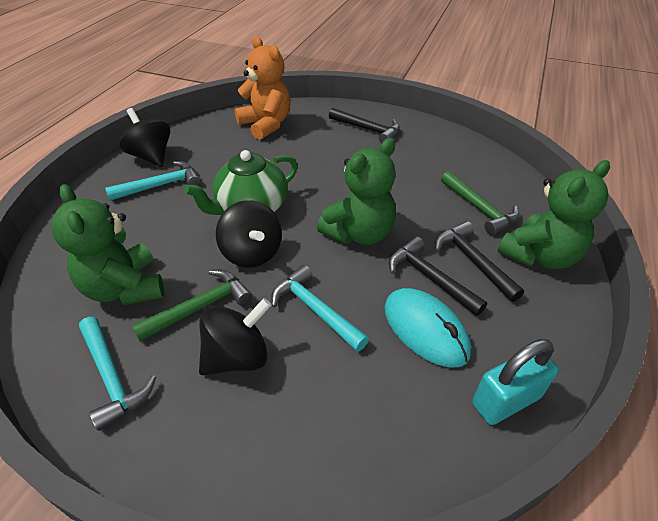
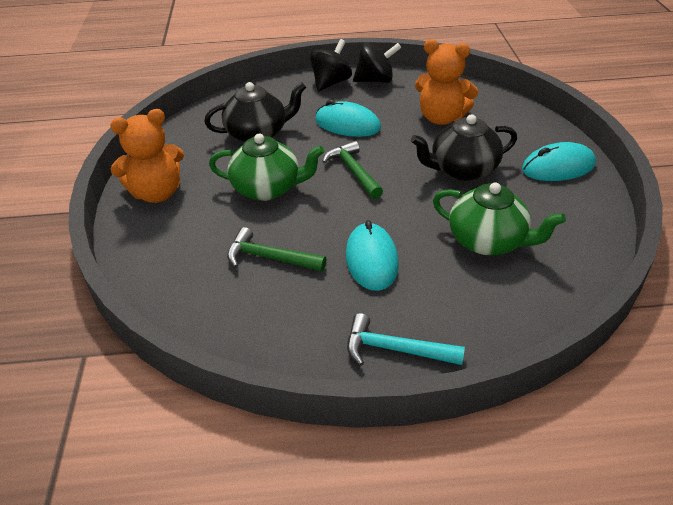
black hammer: [329,108,400,143] [389,237,487,316] [435,221,524,302] = 3 -> none = 0
black spinning top: [119,108,170,167] [199,298,272,375] [216,200,282,267] = 3 -> [310,39,352,91] [353,43,401,83] = 2
black teapot: none = 0 -> [204,82,306,142] [411,114,517,181] = 2
green teapot: [184,150,298,215] = 1 -> [209,134,324,201] [433,182,566,255] = 2
green teddy bear: [51,184,164,305] [317,138,396,245] [497,160,610,269] = 3 -> none = 0
orange teddy bear: [234,36,291,140] = 1 -> [110,109,184,203] [415,39,478,125] = 2
turquoise hammer: [79,317,156,431] [105,161,200,201] [271,265,369,352] = 3 -> [347,313,465,366] = 1
turquoise mouse: [385,288,471,367] = 1 -> [315,100,381,137] [346,220,399,291] [522,142,596,181] = 3
turquoise padlock: [472,339,559,425] = 1 -> none = 0

